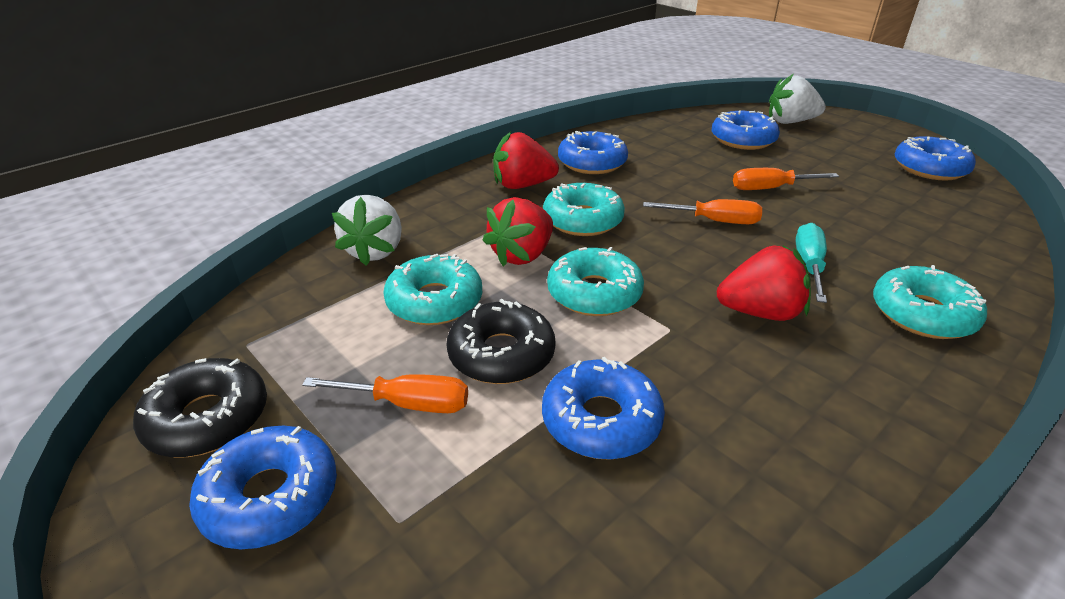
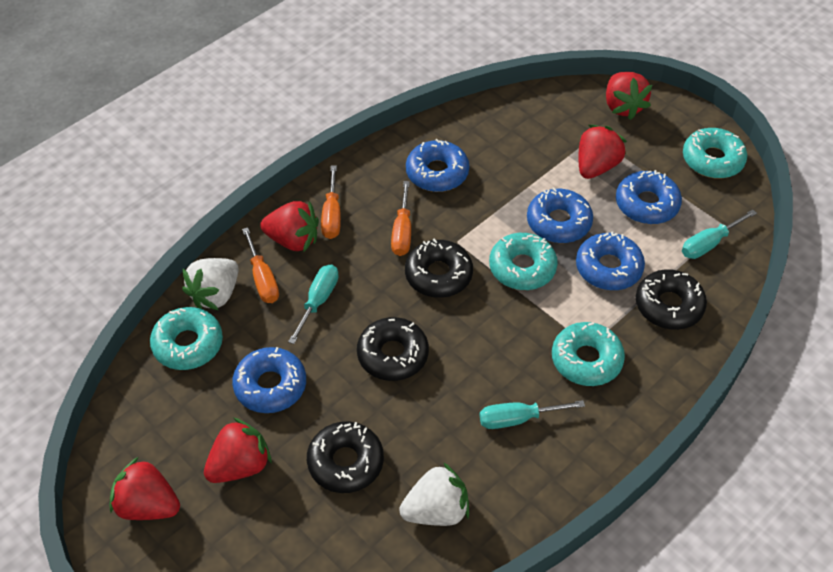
black donut: [133,358,267,457] [447,299,556,384] = 2 -> [307,421,384,493] [357,317,429,381] [405,238,473,298] [636,269,707,330] = 4
red strawberry: [483,197,553,266] [493,132,559,189] [717,245,811,321] = 3 -> [109,457,180,520] [204,418,272,483] [260,201,319,251] [578,125,627,179] [606,72,652,120] = 5
turquoise screwdriver: [796,223,827,303] = 1 -> [288,265,339,344] [479,400,585,429] [682,210,757,259] = 3

